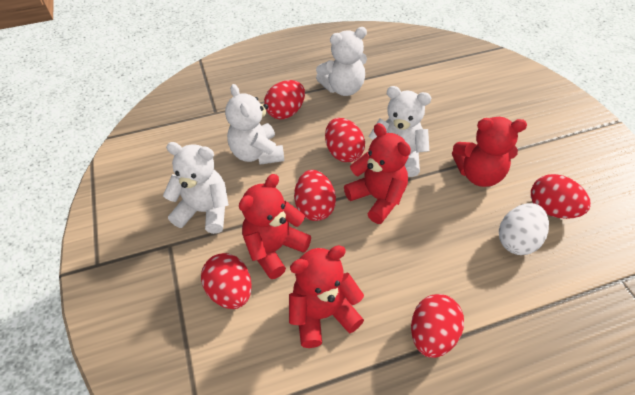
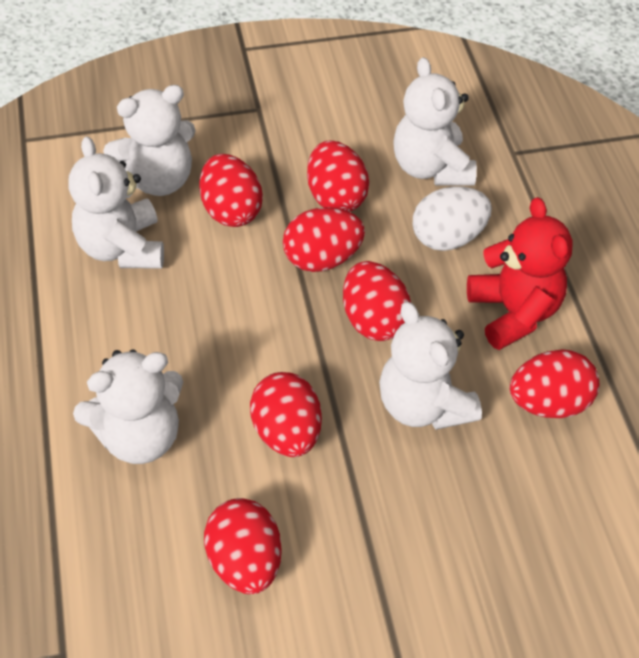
red egg: [201,253,252,309] [264,80,305,120] [294,170,336,221] [325,118,365,162] [411,294,464,358] [531,174,591,219] = 6 -> [199,154,263,227] [204,498,282,594] [250,372,322,457] [283,207,365,272] [307,140,369,212] [343,261,411,341] [510,350,599,418] = 7
red teddy bear: [239,174,311,279] [289,245,364,348] [344,123,411,224] [452,117,527,187] = 4 -> [467,197,573,350] = 1
white teddy bear: [163,142,229,234] [225,84,284,165] [316,27,367,96] [368,86,431,177] = 4 -> [68,136,164,268] [73,349,183,464] [103,85,196,196] [379,302,482,430] [393,57,477,185] = 5

